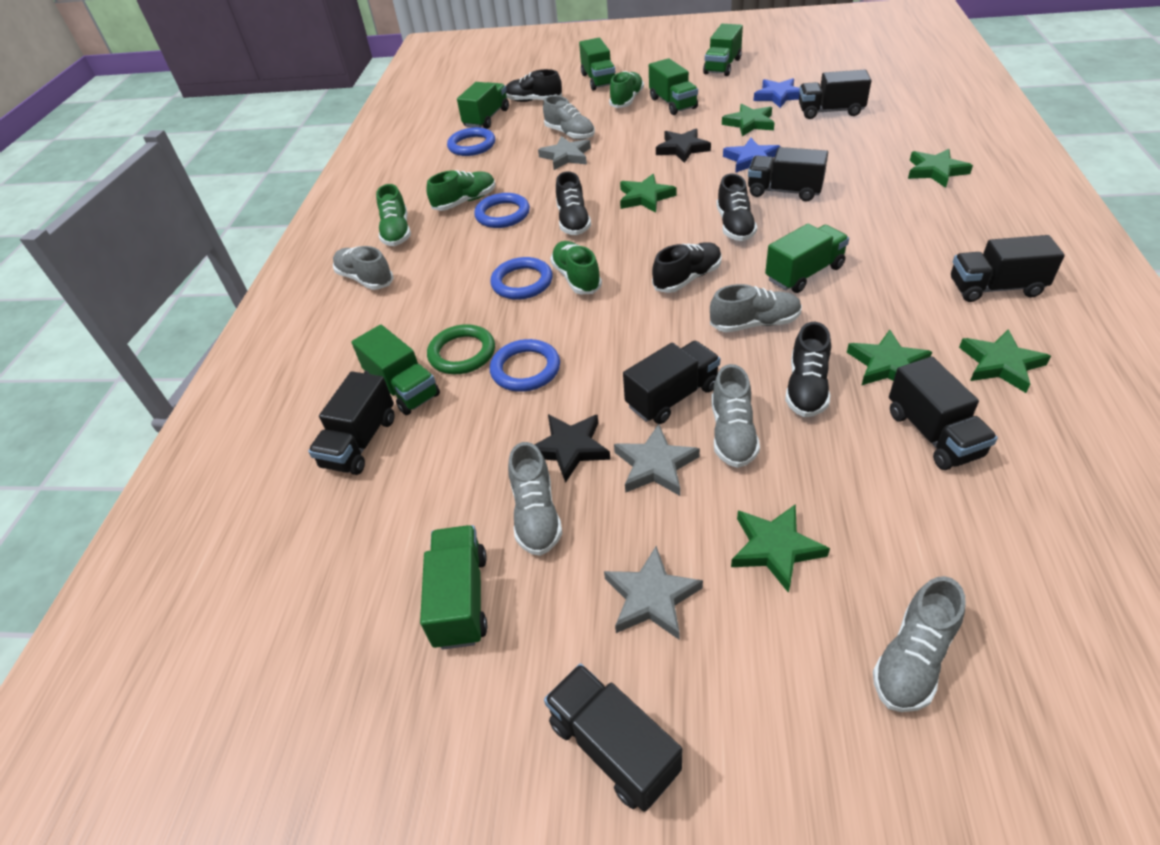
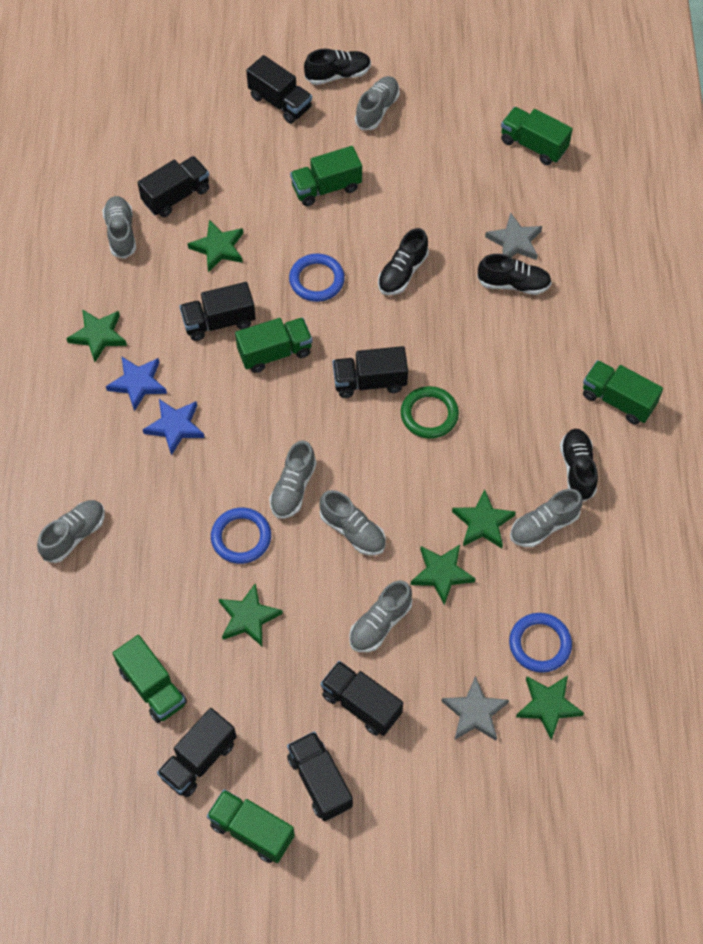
black shoe: [506,69,562,102] [556,171,591,235] [652,242,722,293] [716,174,757,241] [785,322,831,417] = 5 -> [304,49,371,85] [378,228,429,295] [477,254,552,295] [560,429,598,502] = 4
black star: [534,414,611,483] [656,128,711,163] = 2 -> none = 0
blue ring: [447,127,495,156] [474,193,530,228] [490,257,553,300] [490,339,560,392] = 4 -> [211,508,271,564] [289,254,345,302] [509,613,572,673] = 3
green shoe: [376,184,411,246] [426,170,496,211] [550,241,602,294] [609,71,644,108] = 4 -> none = 0
green truck: [351,325,440,415] [420,525,487,650] [457,82,509,129] [579,38,615,91] [649,58,698,115] [703,24,743,76] [765,224,849,293] = 7 -> [113,635,187,723] [207,789,295,863] [235,318,312,373] [290,146,362,206] [501,107,573,165] [583,360,663,425] = 6
grey shoe: [333,246,394,290] [508,442,562,556] [543,96,595,140] [710,284,802,333] [711,364,760,468] [873,576,966,712] = 6 -> [37,500,105,563] [102,196,136,259] [269,440,316,519] [319,490,385,555] [349,580,412,652] [355,76,400,130] [510,489,583,547] = 7
grey star: [538,136,591,170] [604,546,703,639] [614,424,700,496] = 3 -> [441,676,509,741] [485,212,542,260] = 2

